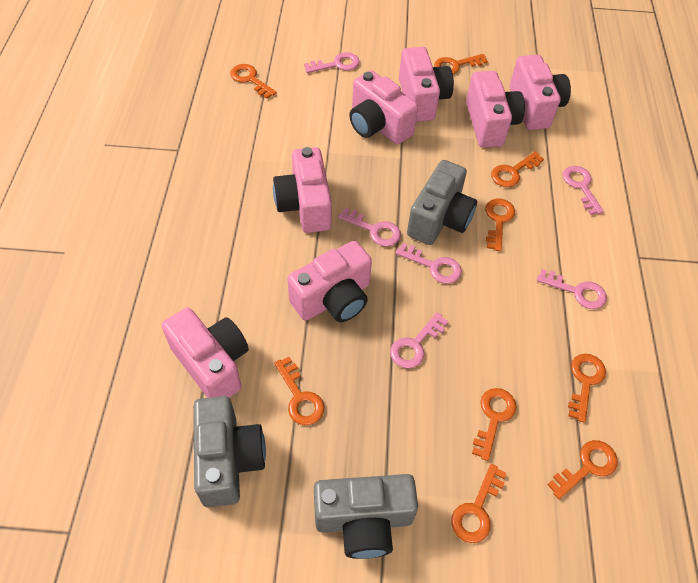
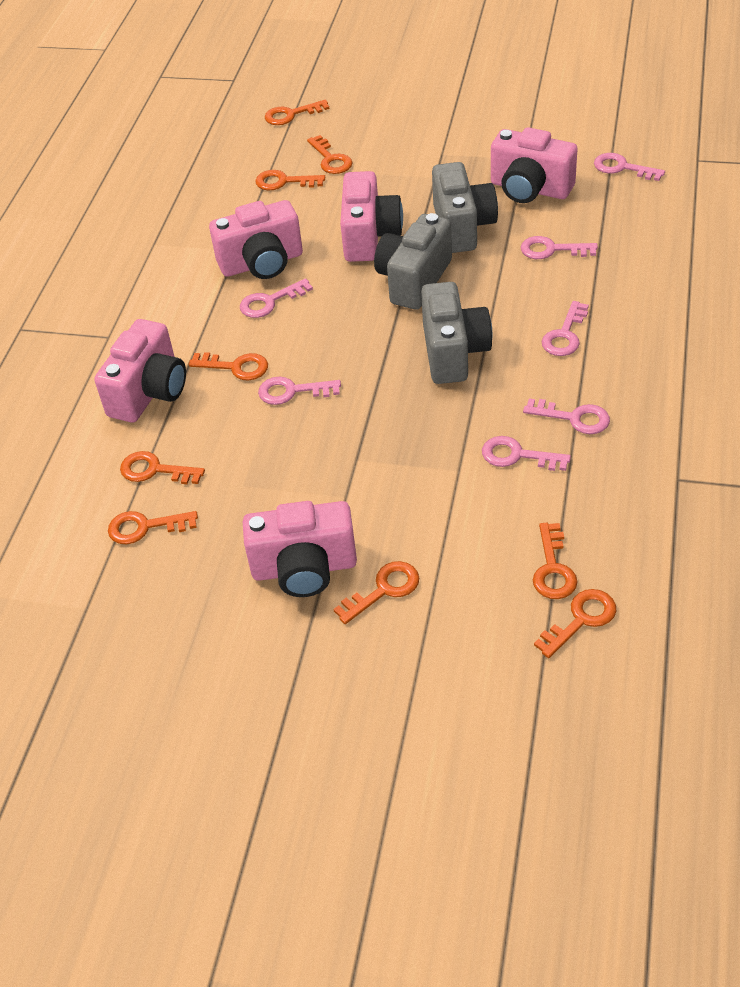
pink camera: [162,308,249,398] [273,147,332,233] [287,241,372,322] [349,70,418,145] [399,47,454,122] [466,71,525,148] [510,55,571,130] = 7 -> [94,319,186,423] [209,200,303,279] [243,501,357,597] [340,171,403,262] [491,127,578,203] = 5
pink key: [304,52,360,73] [338,208,401,247] [390,312,449,368] [396,243,462,284] [537,269,607,309] [563,166,604,215] = 6 -> [240,278,313,318] [258,377,341,405] [482,436,571,471] [521,236,598,259] [523,399,610,434] [542,301,589,356] [594,153,665,181] = 7

